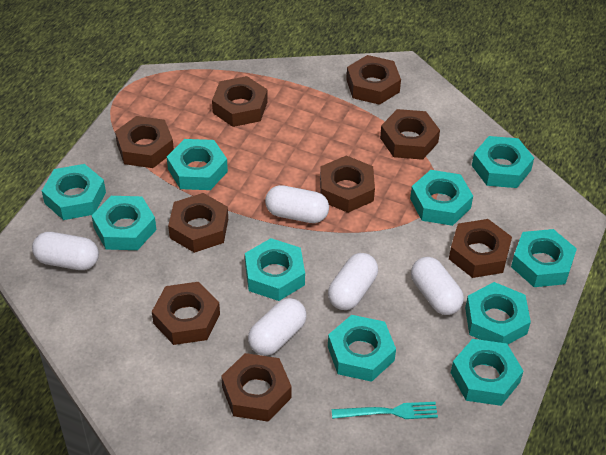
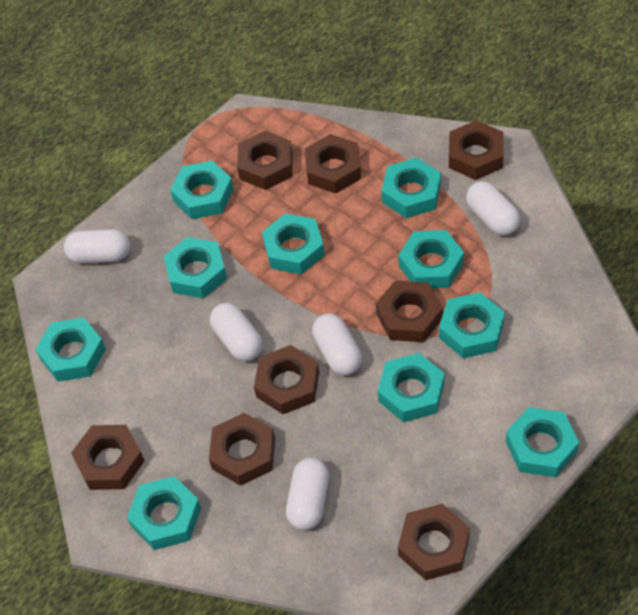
brown nut: [115,116,174,168] [152,282,220,345] [168,193,228,253] [212,76,268,127] [221,353,292,422] [320,155,375,213] [346,55,401,105] [380,109,440,160] [449,219,512,278] = 9 -> [71,425,145,490] [209,413,275,486] [237,131,293,190] [254,345,319,414] [305,134,361,193] [376,281,443,342] [398,504,470,580] [449,120,503,180] = 8
turquoise fork: [332,402,438,419] = 1 -> none = 0

